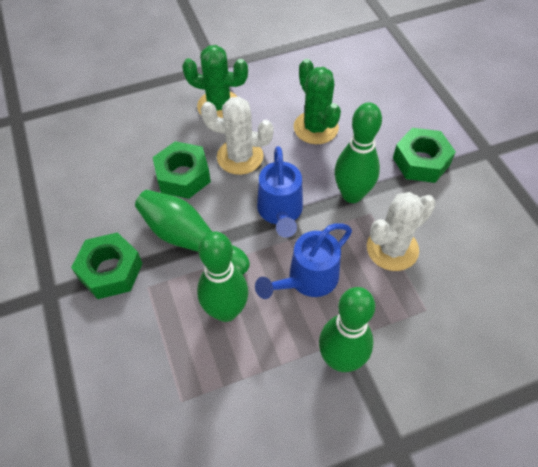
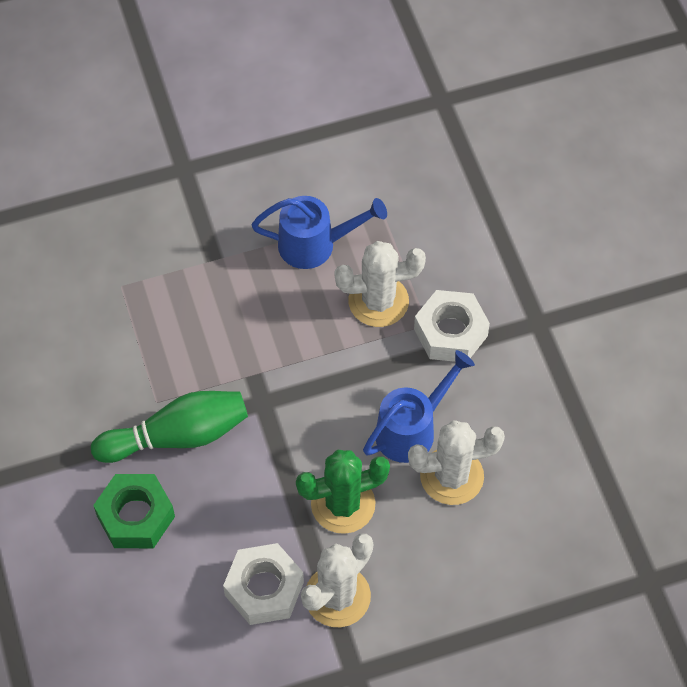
green bowling pin: [135,190,250,275] [197,232,248,322] [319,287,375,372] [334,102,382,203] = 4 -> [91,391,248,463] = 1
green cactus: [182,45,248,118] [294,59,341,144] = 2 -> [296,450,390,534] = 1
green nut: [71,232,143,299] [153,141,211,199] [393,128,456,183] = 3 -> [93,474,175,548] = 1
white cactus: [201,97,274,175] [367,192,436,271] = 2 -> [301,533,373,627] [335,241,426,327] [408,420,505,505] = 3
white nut: none = 0 -> [223,543,304,625] [414,290,490,362] = 2

